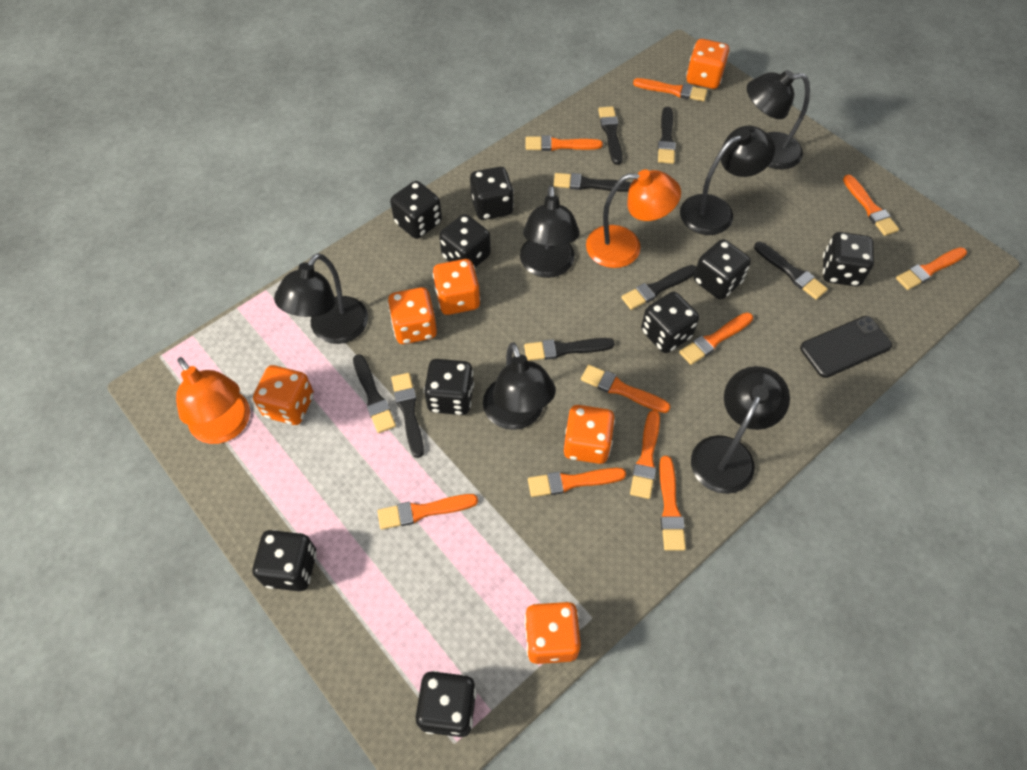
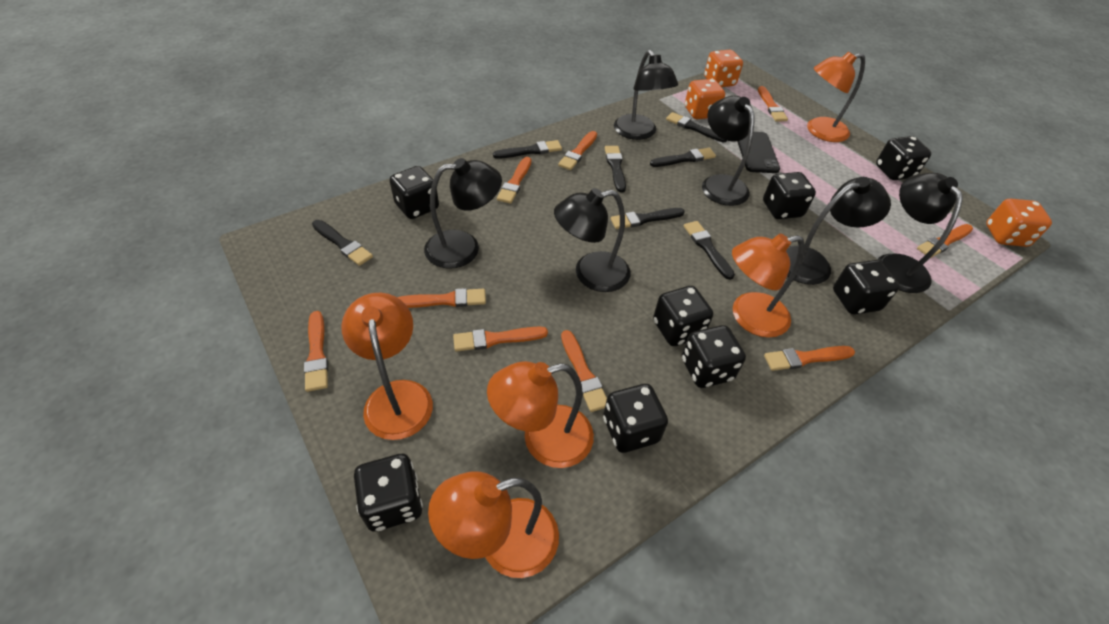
black brush: [353,354,396,433] [391,373,424,458] [524,338,615,361] [553,173,631,192] [598,106,623,165] [621,265,696,310] [658,107,676,164] [754,242,828,300] = 8 -> [312,220,373,266] [493,140,562,159] [605,146,626,192] [611,208,685,229] [650,148,716,167] [666,112,727,142] [684,221,735,280] = 7
black dice: [253,530,317,591] [390,181,442,239] [416,671,477,737] [424,359,474,415] [439,214,491,267] [470,167,514,220] [641,292,699,353] [694,239,751,299] [823,232,874,286] = 9 -> [354,454,423,532] [389,166,439,219] [603,384,668,453] [653,286,713,346] [682,325,746,388] [763,172,816,219] [833,260,899,314] [876,136,931,180] = 8
orange brush: [377,494,478,530] [526,135,603,151] [528,468,626,497] [581,365,670,413] [630,410,660,499] [633,78,707,102] [659,456,686,551] [679,312,753,365] [843,175,899,236] [896,247,967,290] = 10 -> [304,311,328,392] [397,288,486,308] [453,327,548,351] [497,157,531,204] [558,131,597,170] [561,330,607,412] [758,86,788,121] [764,346,855,371] [917,224,973,258] = 9
orange dice: [253,365,314,425] [388,287,437,344] [433,259,481,315] [524,601,581,664] [564,405,615,464] [686,39,730,89] = 6 -> [685,79,725,119] [704,50,743,87] [986,199,1052,247] = 3
orange lamp: [176,357,250,444] [586,169,681,268] = 2 -> [341,293,433,440] [428,472,559,578] [487,361,594,468] [732,234,805,338] [807,51,865,142] = 5

